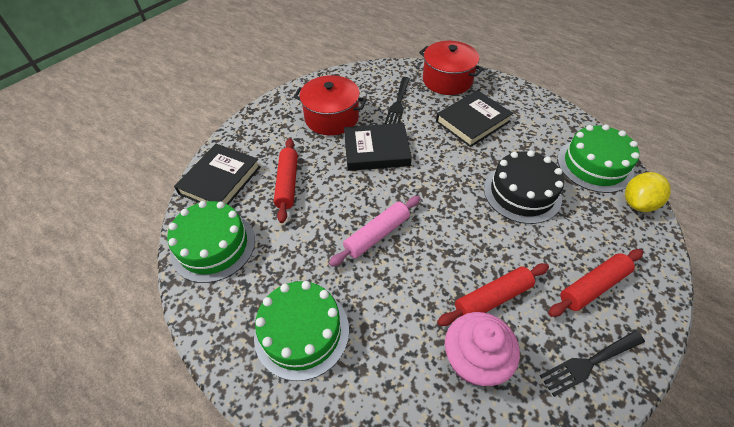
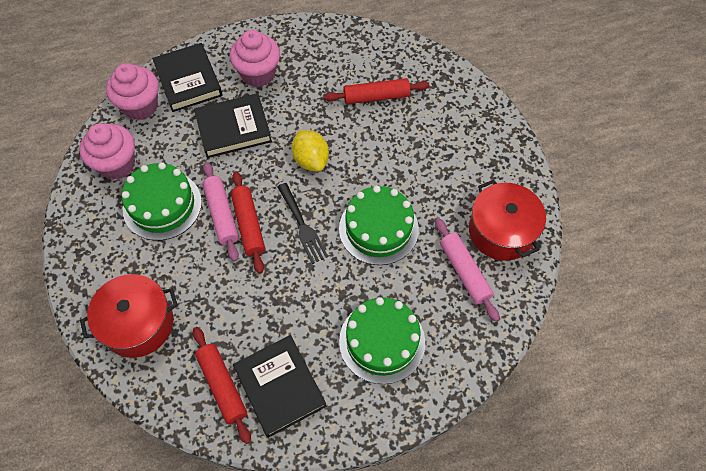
black cake: [484,151,564,224] = 1 -> none = 0
black fork: [385,77,410,124] [539,331,645,397] = 2 -> [277,183,328,264] = 1
pink cupcake: [445,312,520,386] = 1 -> [79,123,135,180] [106,63,159,120] [229,30,280,87] = 3
pink rolling pin: [329,196,421,267] = 1 -> [202,162,239,262] [435,218,500,322] = 2

